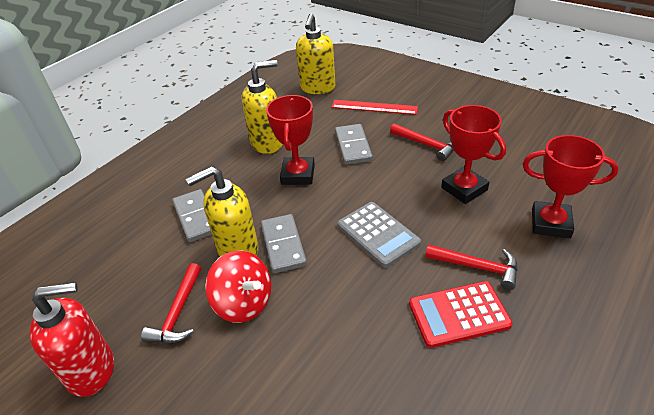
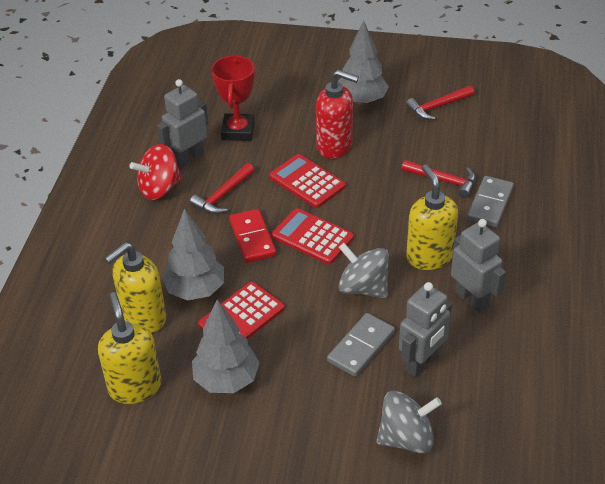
grey calculator: [337,202,421,267] = 1 -> none = 0
grey domino: [172,189,212,242] [261,214,307,273] [335,124,373,165] = 3 -> [327,313,395,377] [467,176,514,227] = 2
grey robot: none = 0 -> [157,79,208,168] [399,282,452,377] [451,219,506,313] = 3
grey spinning top: none = 0 -> [338,243,389,298] [376,391,442,454] = 2
grey tree: none = 0 -> [162,209,224,301] [192,300,260,393] [338,21,389,105] = 3
red calculator: [409,281,513,348] = 1 -> [198,282,285,339] [269,154,346,208] [272,208,354,264] = 3
red domino: none = 0 -> [229,209,276,263] = 1
red ruler: [331,100,418,115] = 1 -> none = 0
red trophy: [266,95,315,185] [441,105,506,204] [523,135,619,238] = 3 -> [211,55,255,141] = 1

